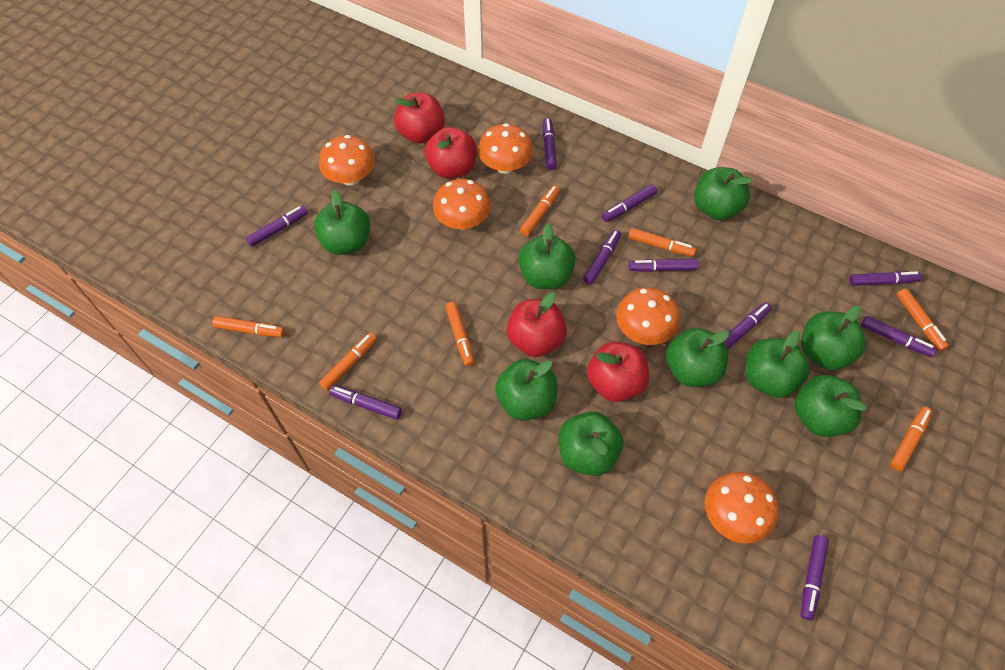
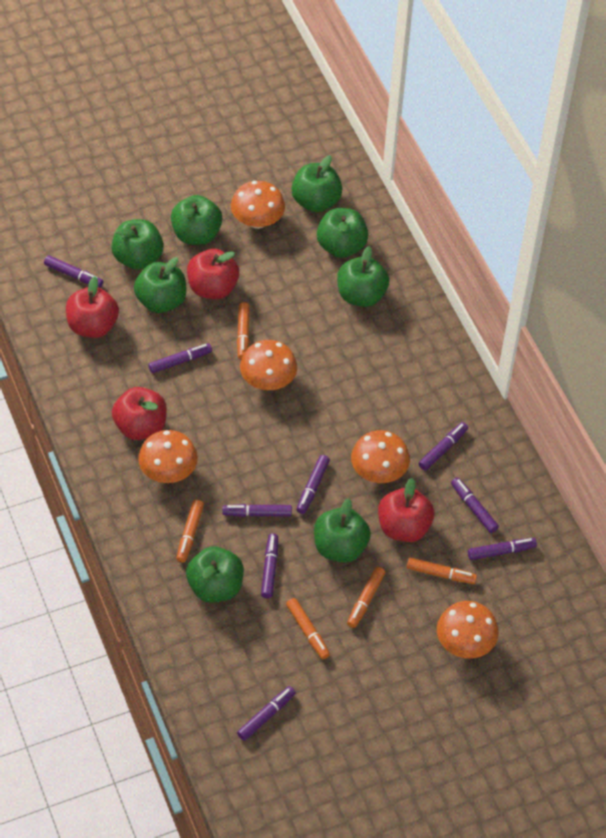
green apple: [314,190,370,255] [495,359,558,420] [518,223,576,289] [559,411,623,476] [666,328,729,387] [694,167,753,220] [745,331,810,398] [794,375,867,437] [801,306,866,370] = 9 -> [111,219,164,270] [134,257,186,313] [171,195,222,245] [186,546,244,603] [291,155,342,212] [314,498,371,563] [317,208,368,258] [337,246,389,307] = 8
orange marker: [212,316,285,337] [319,332,377,391] [445,302,474,367] [520,185,560,236] [628,228,696,257] [890,407,933,471] [896,288,949,351] = 7 -> [177,500,204,562] [237,302,250,359] [286,598,330,659] [347,567,385,628] [407,557,477,584] = 5
purple marker: [246,206,308,247] [329,385,402,420] [543,118,557,170] [583,230,621,284] [602,184,657,222] [629,259,699,272] [724,302,772,349] [801,535,829,621] [849,271,922,286] [861,316,937,357] = 10 -> [44,255,103,288] [148,343,212,373] [222,504,292,517] [237,686,296,741] [261,533,278,598] [297,455,330,514] [418,422,468,471] [451,477,499,533] [468,538,537,560] = 9

